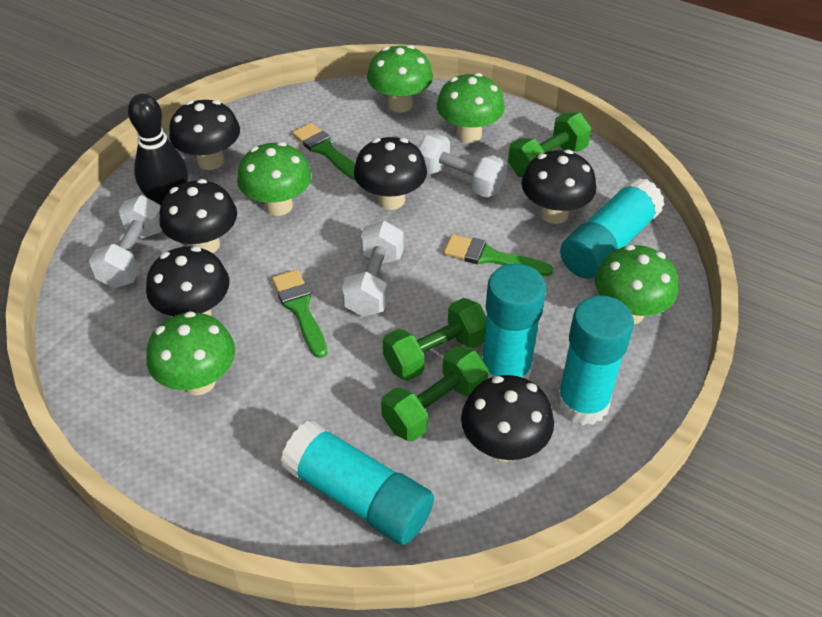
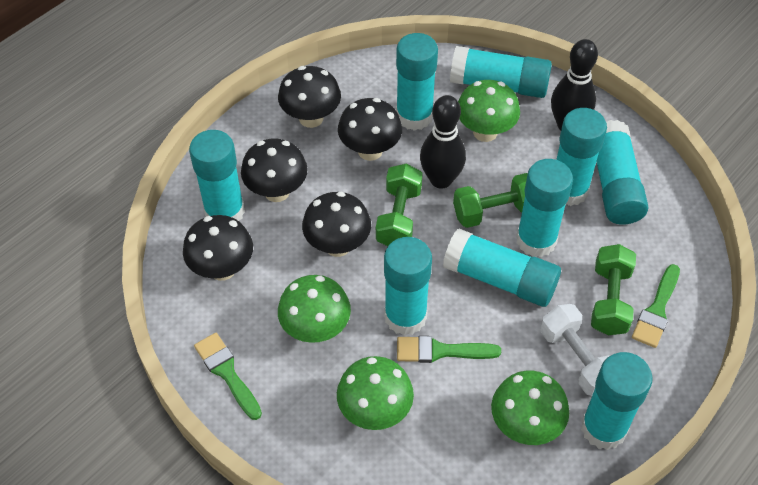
black bowling pin: [128,94,188,206] = 1 -> [420,95,466,189] [551,39,598,130] = 2
black mushroom: [146,246,229,316] [159,179,237,253] [169,100,240,170] [354,137,427,210] [461,375,554,461] [522,150,596,224] = 6 -> [183,215,253,281] [241,139,308,202] [278,66,341,128] [302,192,371,257] [338,98,402,161] = 5
green mushroom: [147,311,235,395] [237,142,311,216] [367,45,433,113] [436,73,505,143] [595,245,678,324] = 5 -> [278,275,351,343] [337,356,414,430] [458,80,520,142] [491,370,569,445] = 4
turquoise glue stick: [280,420,434,545] [481,263,546,380] [557,296,634,425] [560,177,665,279] = 4 -> [189,130,245,221] [384,237,432,336] [396,33,438,131] [443,229,561,307] [450,46,552,98] [516,159,573,257] [556,108,607,206] [581,352,653,450] [596,120,648,225] = 9
white dumbbell: [89,195,162,288] [342,221,404,317] [418,133,507,197] = 3 -> [540,304,610,396] = 1

